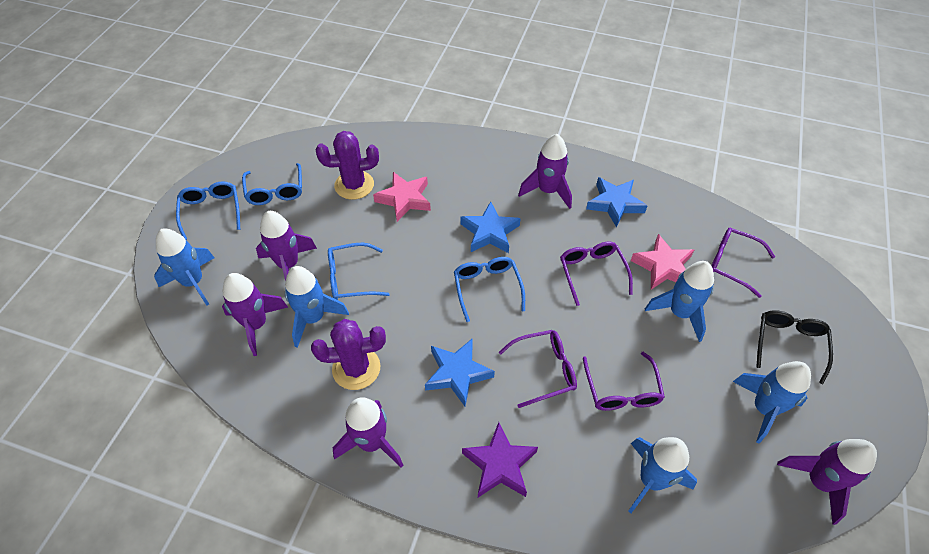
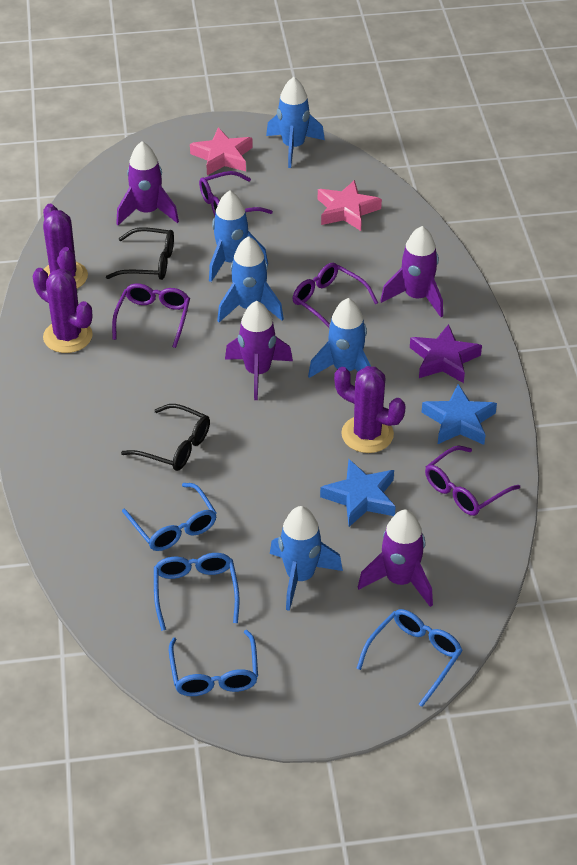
black glasses: [756,310,833,384] = 1 -> [106,227,174,280] [121,404,210,471] = 2
blue star: [425,338,495,406] [460,201,521,253] [586,177,647,228] = 3 -> [320,459,396,527] [422,384,497,445] = 2
purple cactus: [311,319,386,390] [316,131,379,200] = 2 -> [33,268,93,353] [43,204,88,289] [334,366,406,453] = 3
purple rocket: [222,273,288,356] [256,211,317,281] [333,397,403,468] [518,134,572,209] [777,439,877,525] = 5 -> [116,141,179,225] [225,301,293,400] [358,510,433,607] [380,226,443,317] = 4

